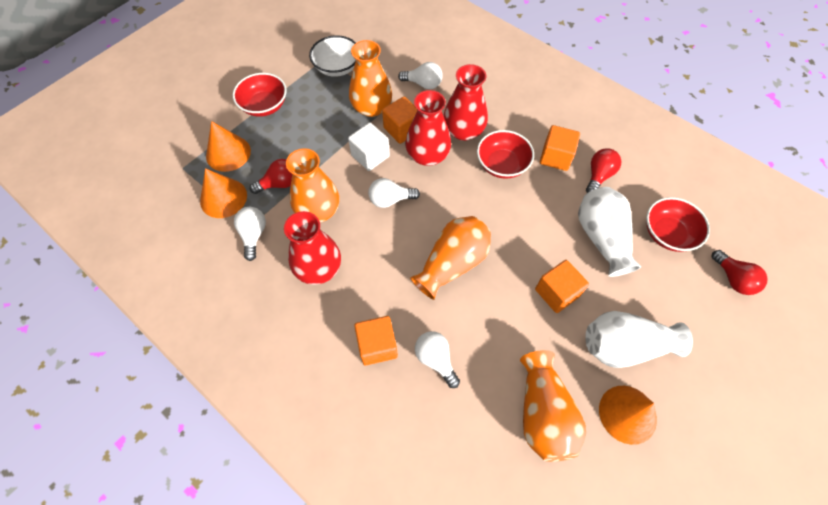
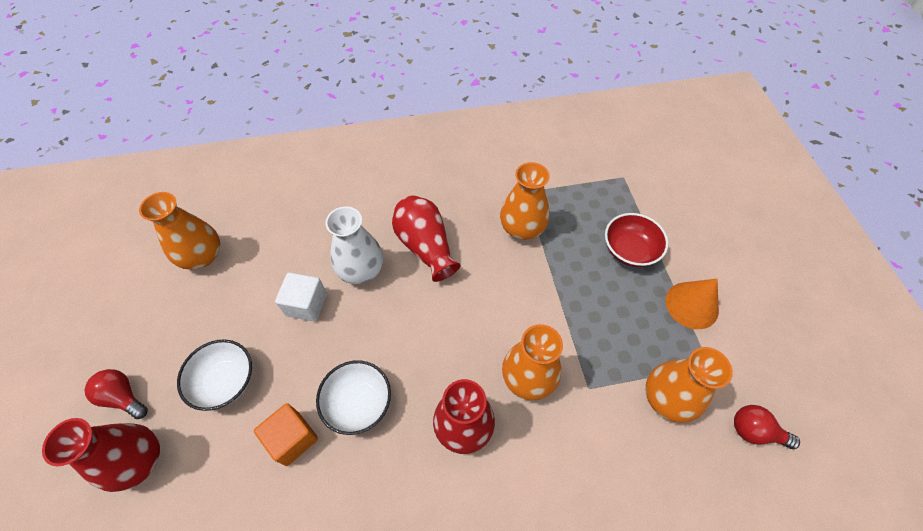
orange cone: [200,168,247,218] [206,121,251,172] [599,386,657,445] = 3 -> [666,279,719,329] = 1
orange cube: [354,316,398,365] [382,97,418,144] [535,260,589,313] [540,125,580,171] = 4 -> [254,403,318,466] = 1
red bowl: [233,73,287,117] [477,130,534,179] [646,197,710,252] = 3 -> [605,213,668,267] = 1
red light bulb: [250,159,292,194] [586,148,621,193] [712,250,768,295] = 3 -> [85,369,148,419] [734,405,800,449] = 2
white bowl: [309,35,356,77] = 1 -> [177,339,252,411] [316,360,391,435] = 2
white light bulb: [234,207,266,261] [368,178,420,208] [398,62,443,89] [415,331,460,388] = 4 -> none = 0
white vase: [578,187,641,277] [585,311,693,368] = 2 -> [325,207,383,284] = 1

